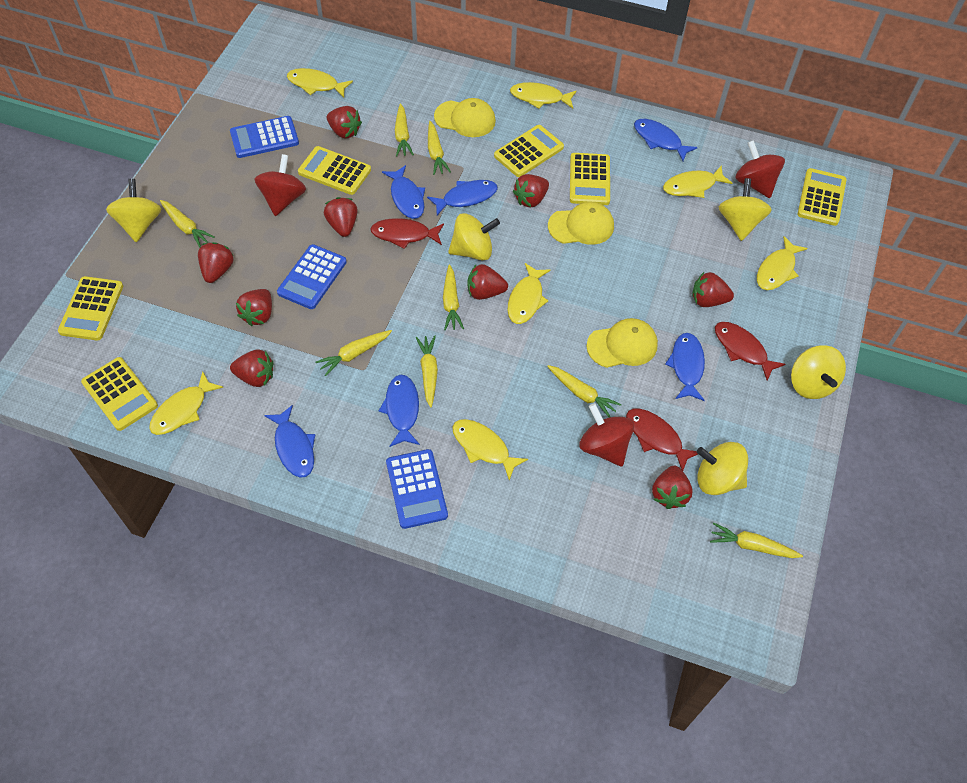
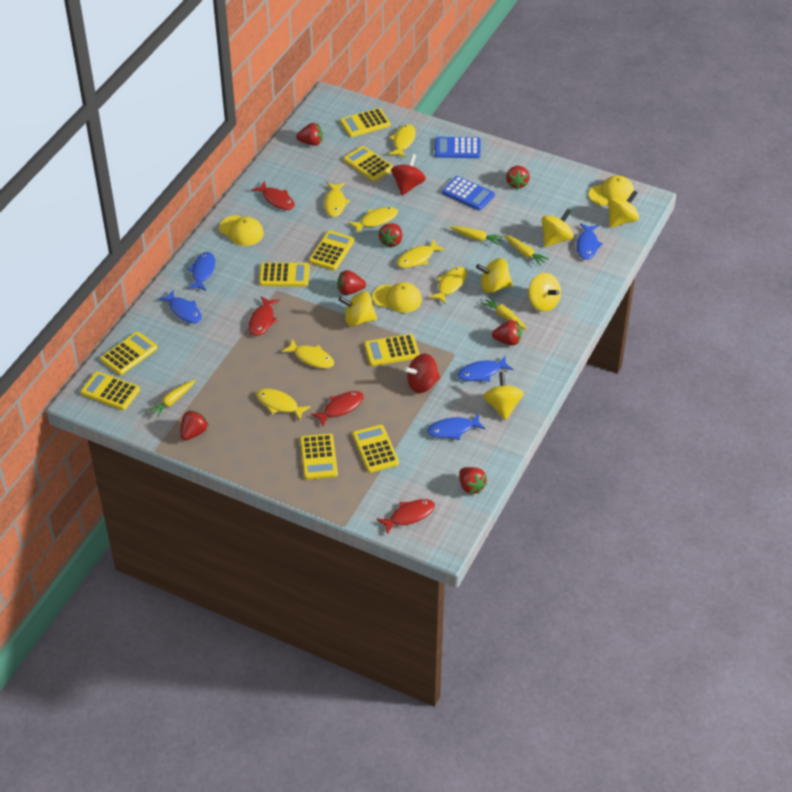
blue calculator: [230,116,299,158] [277,244,347,309] [386,449,448,529] = 3 -> [435,137,481,158] [442,176,495,211] = 2
blue fish: [264,405,315,478] [379,375,420,447] [382,165,425,219] [427,180,498,215] [634,119,698,161] [665,333,705,401] = 6 -> [158,290,202,324] [187,252,215,291] [427,414,486,440] [458,356,513,382] [576,223,603,260] = 5
red fish: [370,218,444,249] [626,409,698,471] [715,322,786,381] = 3 -> [249,297,280,336] [251,181,295,210] [311,391,364,426] [377,499,435,535] = 4
red spinning top: [255,154,306,216] [579,403,634,467] [735,140,785,198] = 3 -> [391,154,426,196] [404,354,440,393] = 2
red strawberry: [198,242,234,283] [230,350,273,387] [236,289,272,326] [324,197,358,237] [327,106,362,139] [467,264,508,300] [513,174,549,207] [652,466,693,509] [692,272,734,307] = 9 -> [180,410,208,441] [296,123,323,146] [337,270,366,295] [379,223,402,248] [459,467,487,494] [492,320,522,346] [506,166,530,189] = 7
yellow calculator: [58,276,123,341] [81,357,158,431] [298,146,371,195] [494,125,564,177] [570,153,610,205] [798,168,847,226] = 6 -> [80,371,140,410] [100,332,158,375] [259,262,310,287] [300,434,338,480] [309,230,354,270] [340,108,390,137] [344,146,393,182] [352,425,399,473] [364,334,420,366] = 9
yellow carrot: [160,200,215,247] [315,330,392,376] [395,103,414,156] [416,335,438,408] [428,121,451,175] [443,265,464,330] [547,365,622,418] [710,522,803,558] = 8 -> [148,379,195,418] [450,226,503,245] [481,296,527,330] [504,235,549,266] = 4
yellow spinning top: [106,179,161,242] [448,213,500,261] [697,442,748,495] [719,178,772,241] [791,345,846,399] = 5 -> [339,291,377,326] [476,258,513,293] [483,372,524,420] [528,273,561,312] [542,209,574,247] [608,190,639,228] = 6

